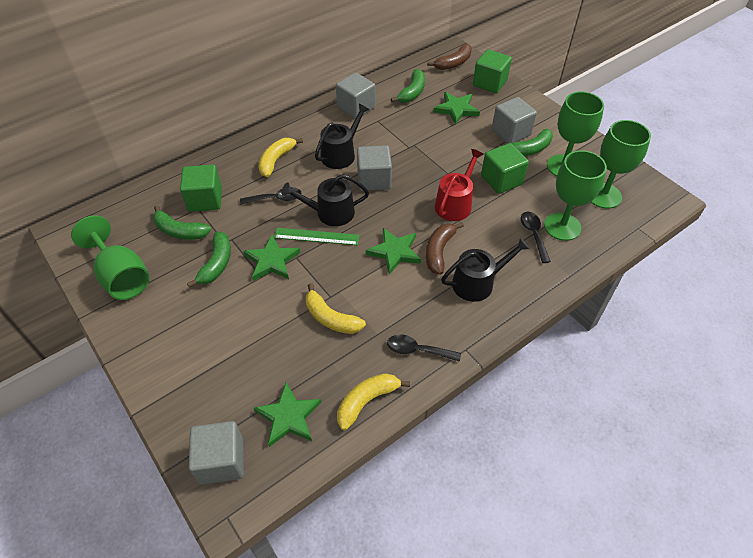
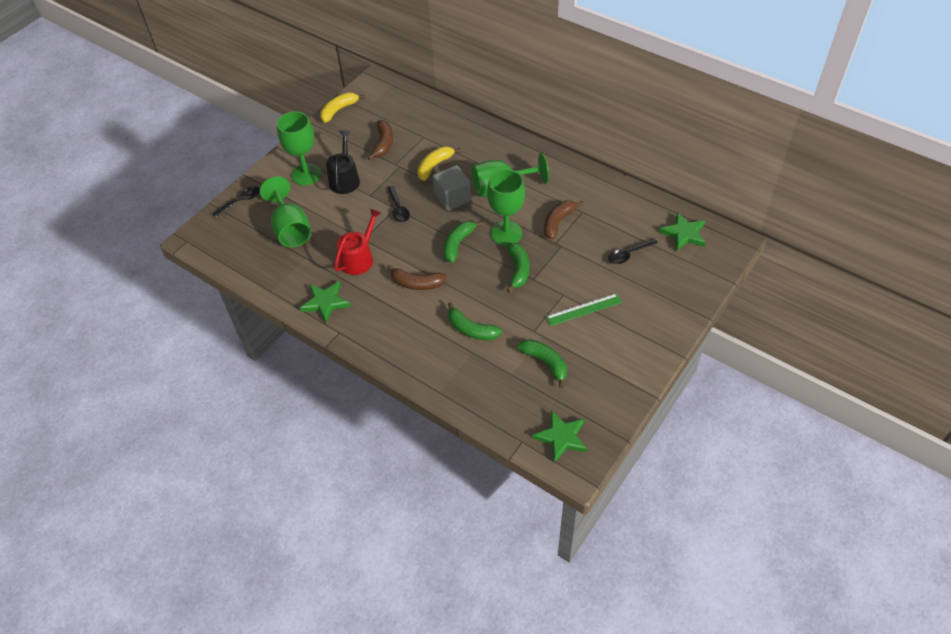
black watering can: [281,174,369,226] [315,104,370,169] [441,237,530,302] = 3 -> [326,130,360,194] = 1
brown banana: [426,222,464,275] [427,44,472,70] = 2 -> [368,120,393,160] [387,264,447,290] [544,200,584,240] = 3
green cube: [180,165,222,212] [473,49,512,93] [481,143,529,194] = 3 -> none = 0
green star: [243,235,300,281] [254,382,322,447] [366,228,421,275] [433,92,480,125] = 4 -> [300,281,351,323] [532,410,587,463] [659,212,706,251] = 3
grey cube: [188,421,244,485] [336,73,375,119] [357,145,392,191] [492,97,537,143] = 4 -> [433,165,471,211] = 1
yellow banana: [258,138,303,177] [306,283,366,334] [337,373,410,430] = 3 -> [320,92,365,123] [417,147,461,181] = 2

